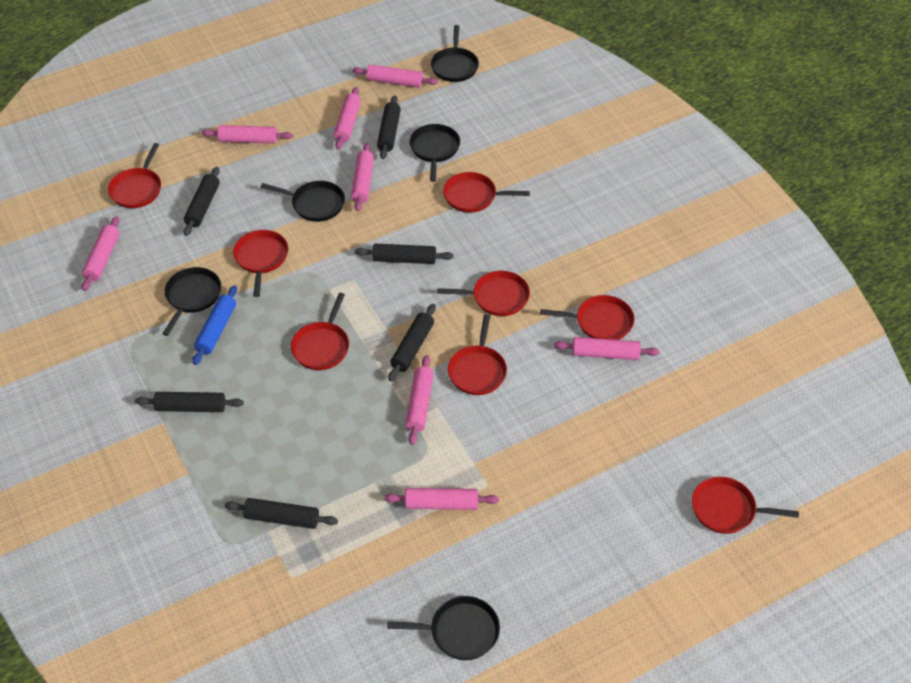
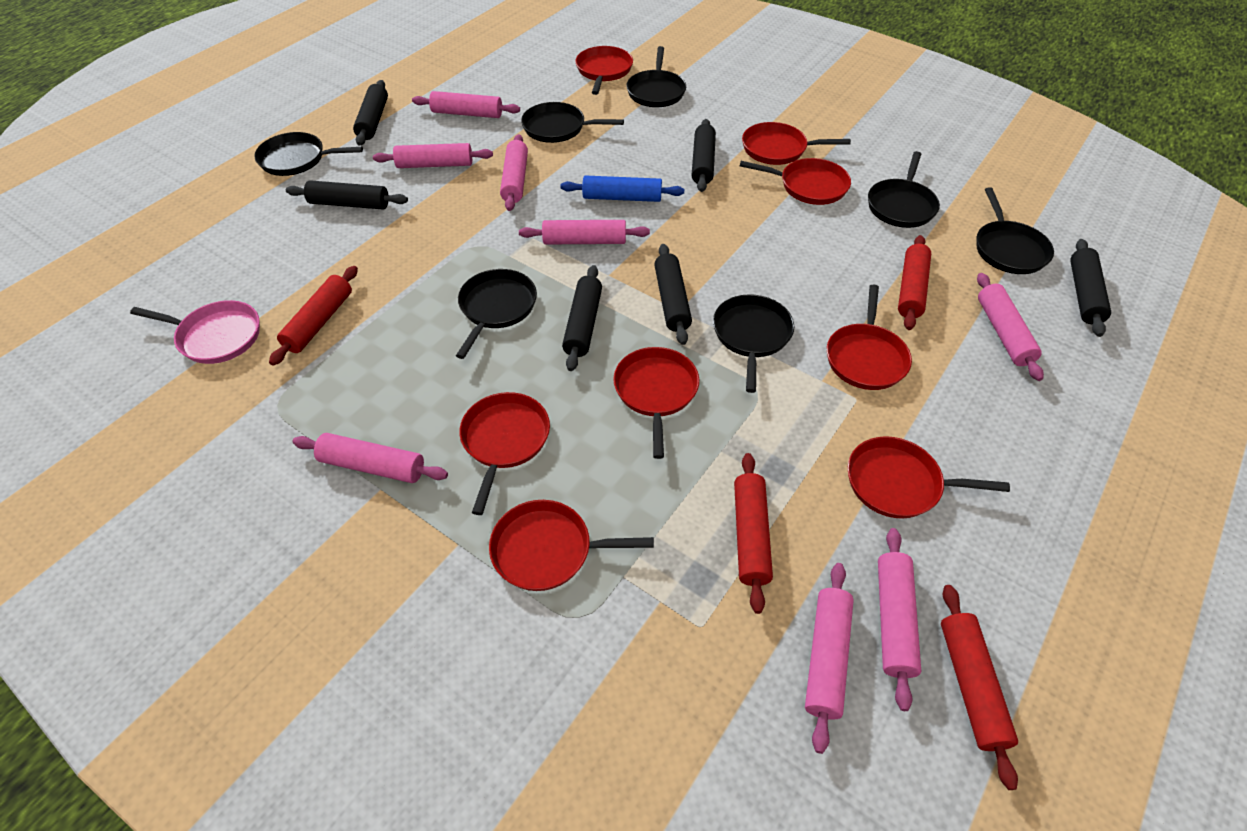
black pan: [162,267,221,336] [261,181,345,222] [387,596,500,660] [409,124,460,182] [431,25,479,82] = 5 -> [254,132,363,176] [456,269,537,359] [521,102,624,143] [626,46,686,107] [713,294,794,393] [868,151,940,228] [976,187,1054,274] = 7
pink pan: none = 0 -> [130,300,260,364] = 1
red rolling pin: none = 0 -> [269,266,358,366] [734,453,773,614] [898,235,931,330] [941,585,1018,790] = 4

